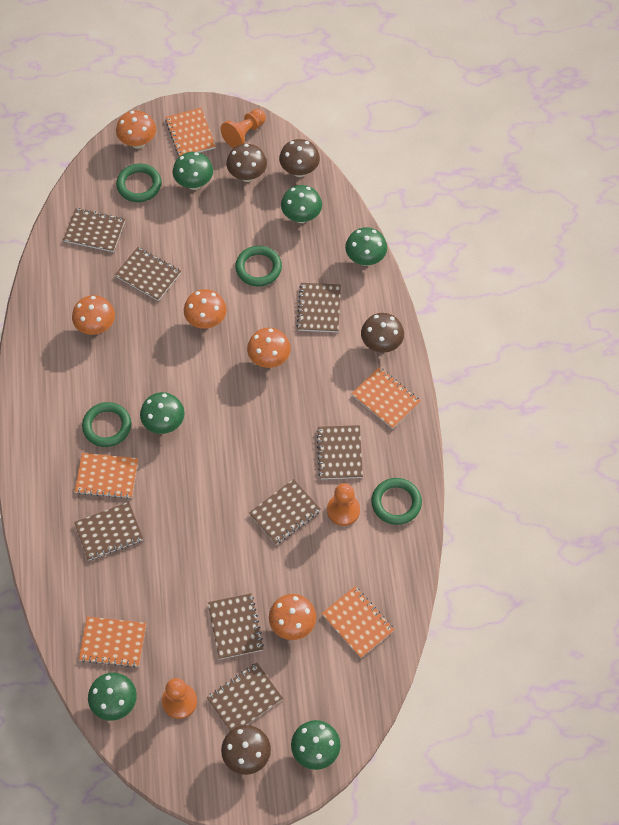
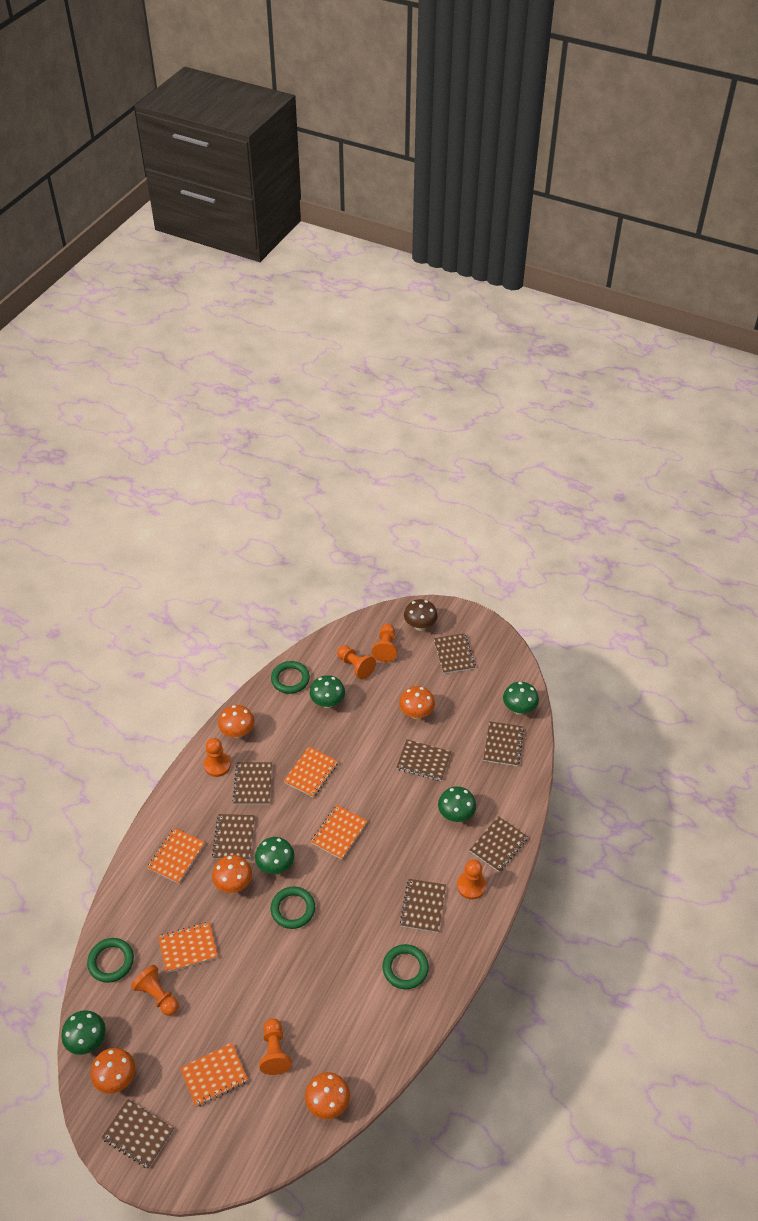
brown mushroom: [221,725,271,775] [226,144,267,182] [279,139,320,177] [361,313,404,353] = 4 -> [404,599,438,631] = 1
green mushroom: [88,673,137,721] [140,392,185,434] [173,152,213,190] [281,185,322,223] [291,720,341,770] [345,227,387,266] = 6 -> [61,1010,106,1055] [255,837,294,874] [310,675,345,708] [438,786,476,822] [503,682,539,715] = 5
orange pawn: [162,678,197,719] [220,109,266,148] [327,483,360,526] = 3 -> [131,965,179,1016] [204,738,231,777] [259,1018,292,1075] [337,645,376,679] [372,624,397,662] [457,859,486,899] = 6

